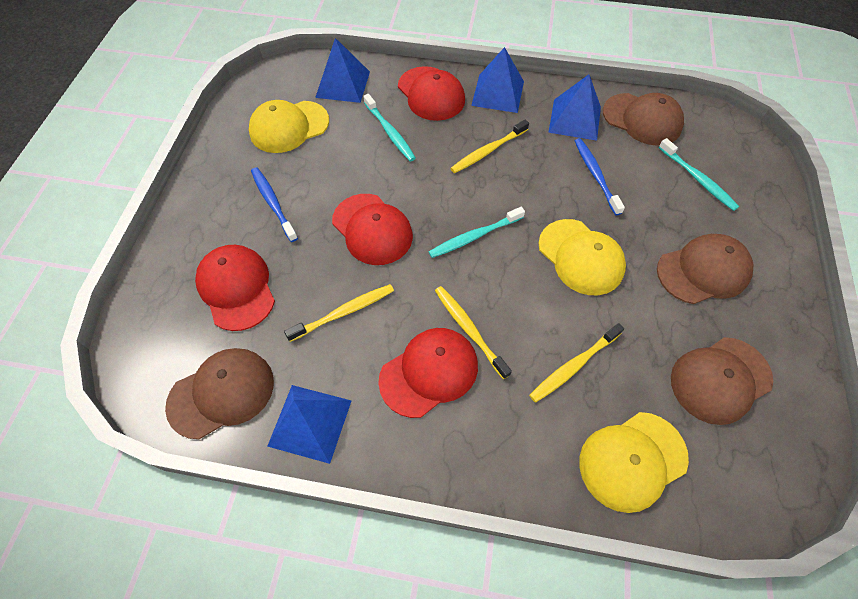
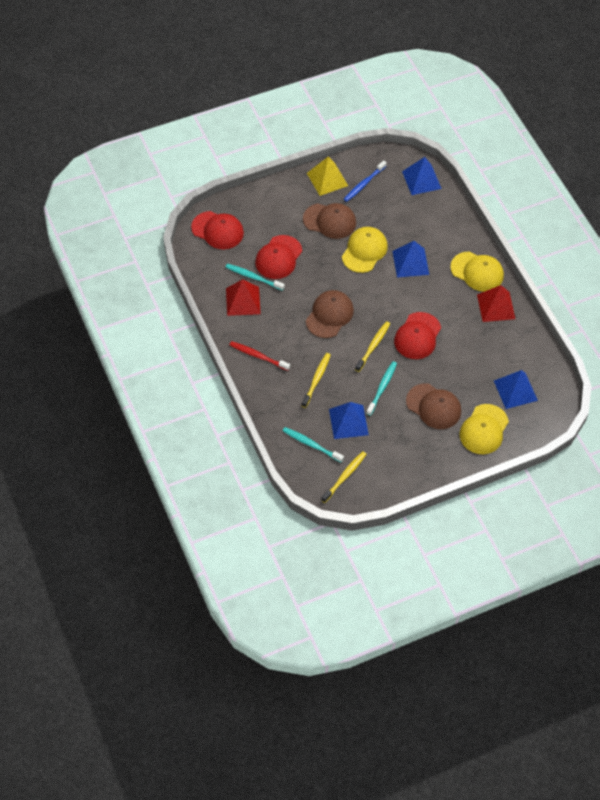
blue toothbrush: [251,167,298,242] [575,138,625,215] = 2 -> [344,160,387,202] = 1
brown cap: [165,348,274,439] [603,93,684,146] [657,234,753,304] [671,337,773,425] = 4 -> [303,203,356,239] [306,290,354,338] [406,383,461,429] = 3
red cap: [195,245,275,331] [332,194,413,265] [378,328,478,418] [398,66,465,121] = 4 -> [191,211,244,249] [255,235,302,279] [394,312,441,359] = 3
red pyramid: none = 0 -> [226,279,261,316] [477,285,515,322] = 2
red toothbrush: none = 0 -> [229,341,290,371] = 1
yellow pyramid: none = 0 -> [307,156,348,196] = 1
yellow toothbrush: [284,284,394,342] [435,286,512,379] [450,120,529,173] [529,323,624,403] = 4 -> [301,353,331,408] [321,451,366,503] [355,321,390,372] = 3

